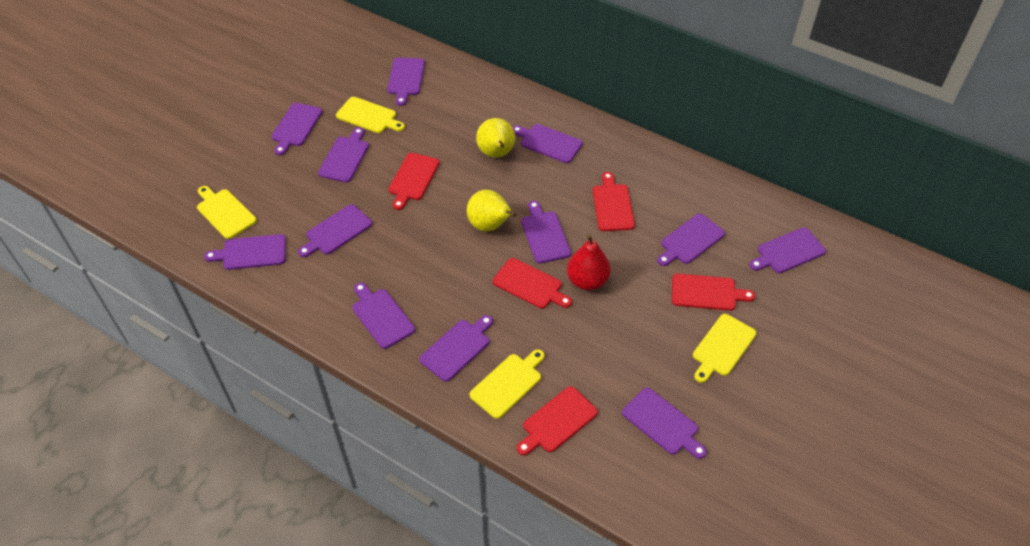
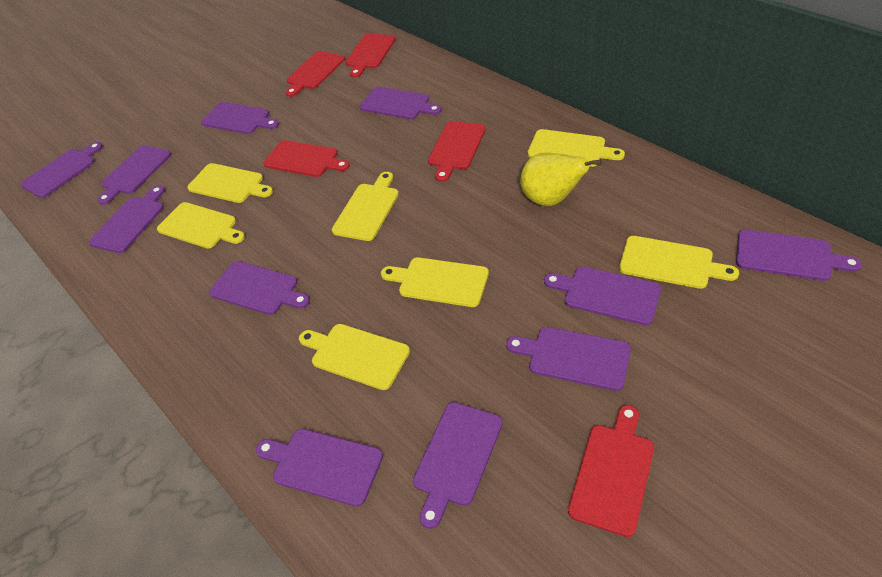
purple cutting board: [204,234,286,270] [271,103,322,155] [298,204,372,257] [318,127,369,183] [352,283,415,349] [387,57,425,106] [419,315,493,382] [512,124,582,163] [521,201,571,263] [622,388,707,459] [657,213,725,266] [749,227,826,273] = 12 -> [21,142,103,198] [89,185,165,253] [97,145,171,205] [201,102,279,134] [209,261,310,315] [256,429,383,507] [360,87,441,119] [413,402,503,529] [506,327,631,391] [544,266,661,325] [736,229,862,281] = 11
red pear: [567,234,611,290] = 1 -> none = 0
yellow cutting board: [197,186,257,239] [336,97,405,133] [469,349,545,419] [693,314,757,383] = 4 -> [157,202,245,249] [187,163,273,203] [299,324,410,390] [332,172,399,241] [381,257,489,307] [528,129,625,167] [619,236,739,289] = 7
yellow pear: [467,190,516,231] [476,118,515,157] = 2 -> [520,153,602,206] = 1

